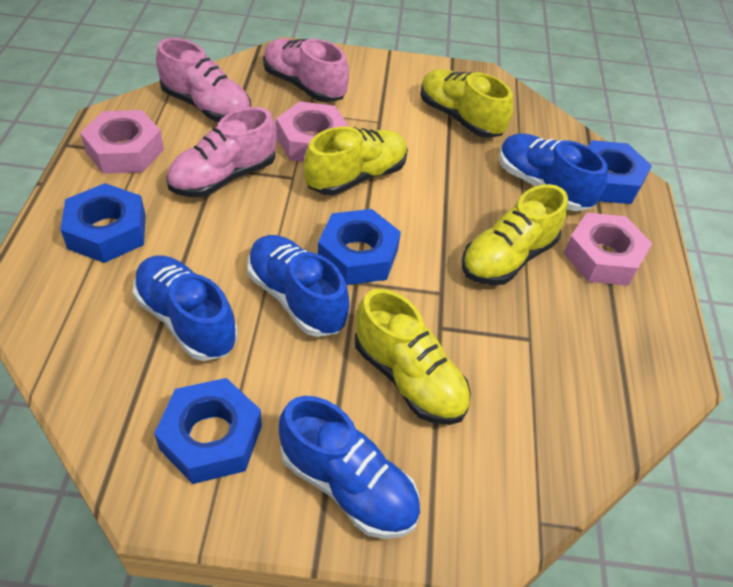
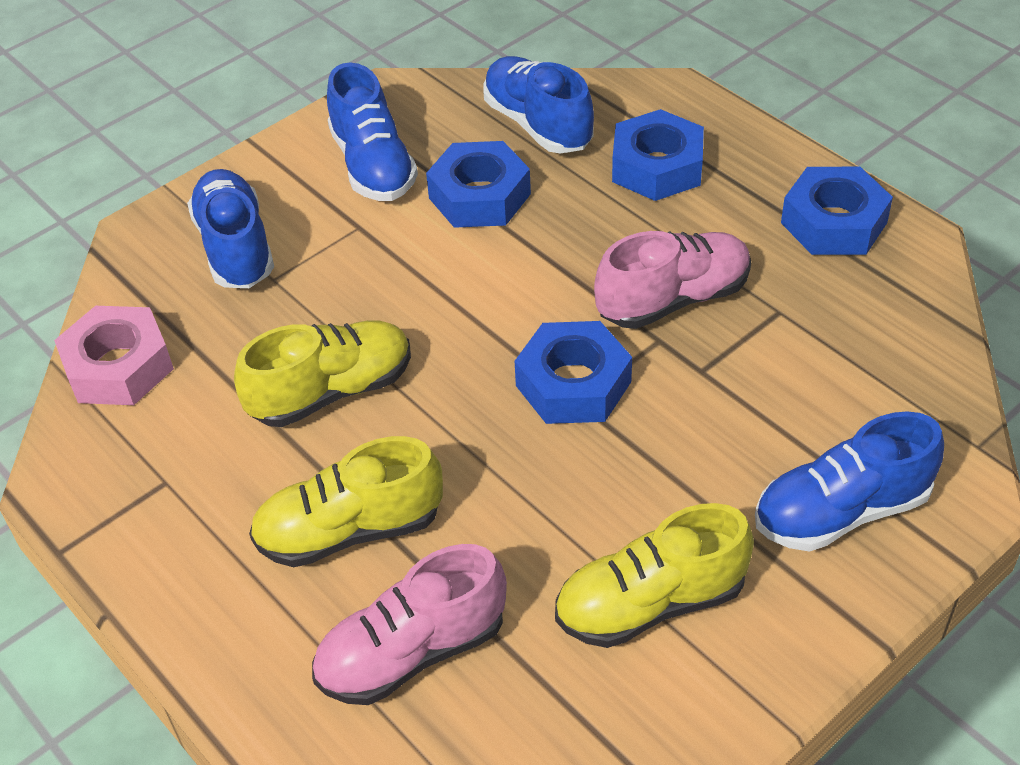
pink nut: [80,110,164,174] [276,101,349,162] [563,212,653,286] = 3 -> [54,306,174,405] = 1
pink shoe: [156,38,251,122] [166,107,277,197] [263,38,349,102] = 3 -> [312,544,507,705] [594,231,751,329] = 2
yellow shoe: [304,126,408,195] [355,289,471,425] [420,69,513,138] [462,184,568,285] = 4 -> [234,320,411,427] [249,436,443,567] [555,503,754,648] = 3

